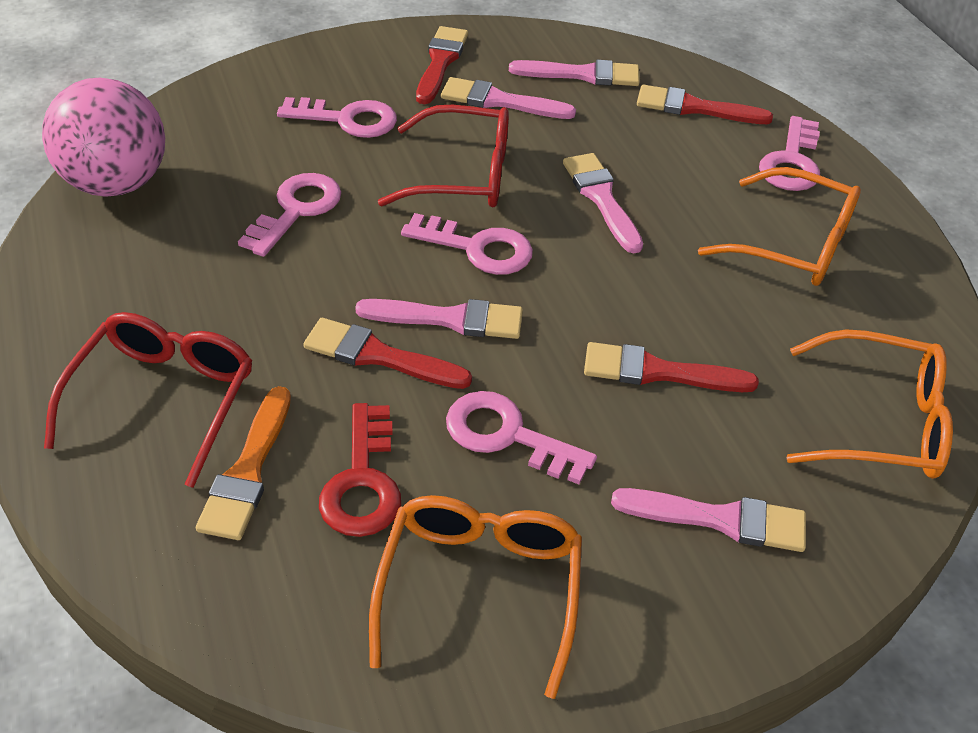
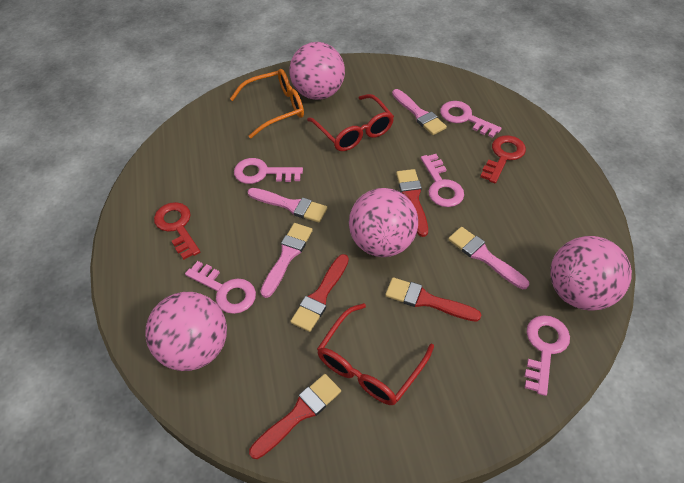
orange brush: [196,386,291,540] = 1 -> none = 0
orange glasses: [369,495,582,699] [698,167,861,286] [787,329,953,479] = 3 -> [230,69,304,139] = 1
pink ball: [42,78,165,197] = 1 -> [145,292,227,371] [289,42,345,100] [349,188,418,257] [550,236,632,311] = 4
pink brush: [355,299,523,339] [441,77,576,119] [509,59,640,86] [563,153,643,253] [611,488,806,552] = 5 -> [248,188,327,223] [260,223,313,298] [392,89,447,135] [448,227,529,289] = 4
red key: [319,403,401,537] = 1 -> [154,202,200,260] [480,135,526,183] = 2

